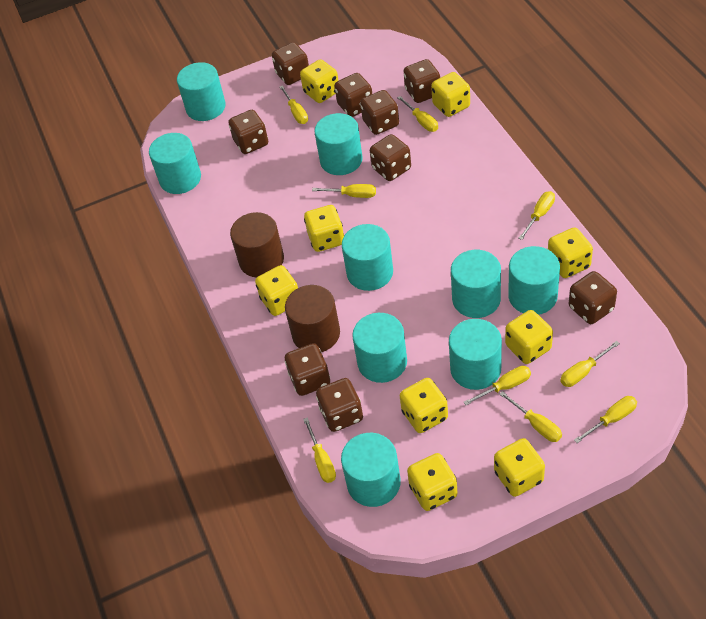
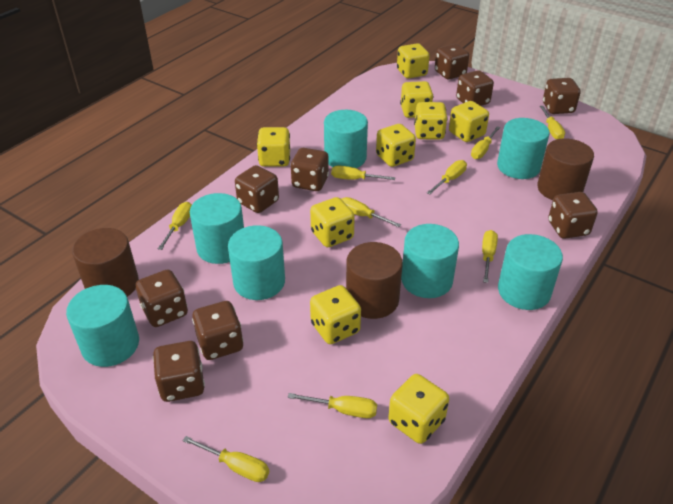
brown cylinder: [230,212,284,277] [285,285,340,352] = 2 -> [72,228,139,297] [346,242,403,319] [537,138,594,200] = 3
turquoise cylinder: [149,133,201,194] [177,62,225,121] [314,113,363,175] [341,433,401,507] [342,224,393,291] [352,313,407,383] [449,319,502,390] [451,250,501,318] [508,246,560,315] = 9 -> [66,285,139,367] [190,193,244,264] [228,225,285,300] [324,110,368,168] [401,224,459,298] [497,118,550,179] [498,234,563,310] = 7

